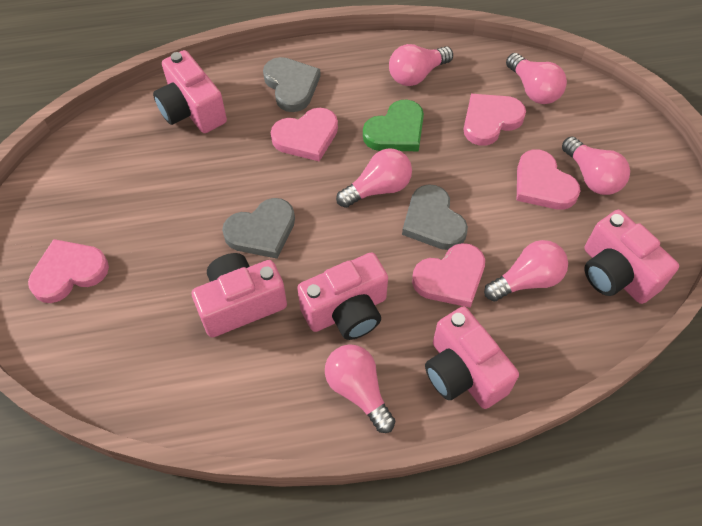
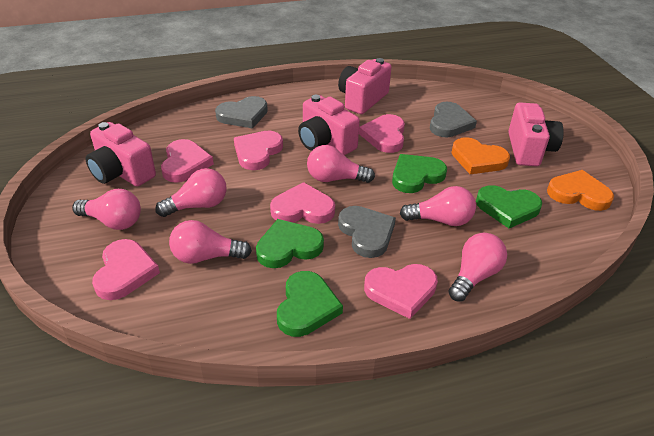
green heart: [363,100,424,151] = 1 -> [256,219,324,268] [277,271,343,337] [392,154,447,193] [476,185,542,228] = 4
orange heart: none = 0 -> [451,137,510,174] [547,170,614,211] = 2
pink camera: [153,50,227,133] [192,253,287,337] [297,252,388,340] [425,307,519,409] [584,210,679,304] = 5 -> [86,122,156,187] [298,95,360,155] [338,58,392,114] [508,102,564,166] = 4
pink heart: [28,239,109,303] [271,108,338,162] [412,243,485,308] [464,94,526,146] [517,149,581,210] = 5 -> [92,239,160,300] [161,139,214,183] [234,131,283,170] [270,182,335,224] [359,114,405,153] [364,264,438,319] = 6

